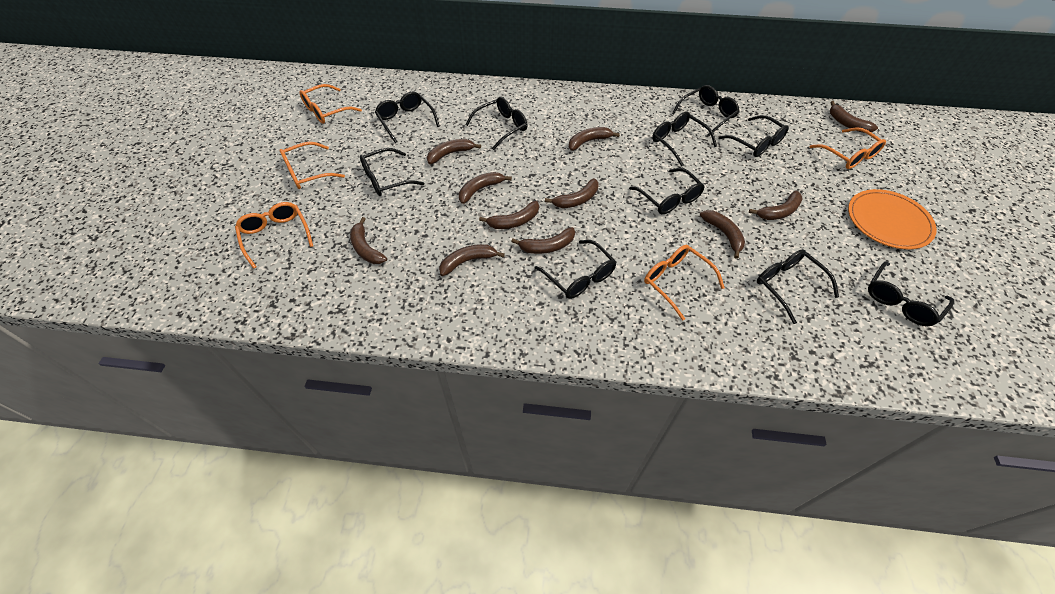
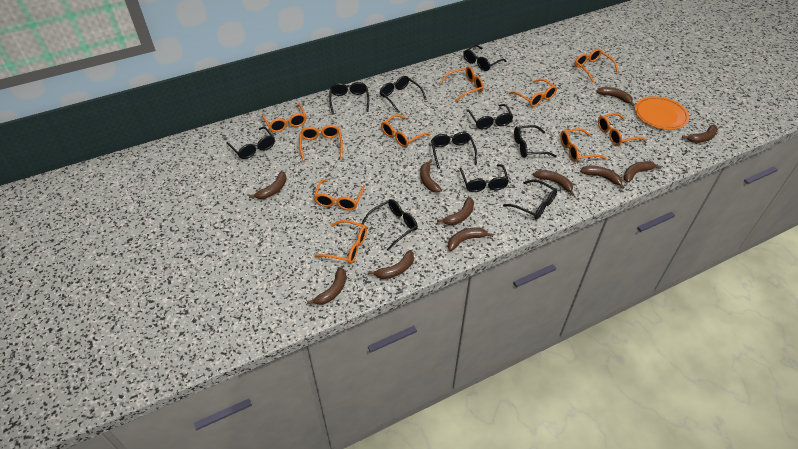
orange glasses: [235,202,313,269] [279,142,345,189] [299,84,362,124] [644,245,725,321] [810,127,886,169] = 5 -> [262,104,306,132] [299,125,343,161] [314,179,365,210] [314,220,367,264] [381,114,431,147] [440,66,484,101] [509,79,557,107] [560,128,607,162] [575,49,618,82] [598,113,646,146] = 10

